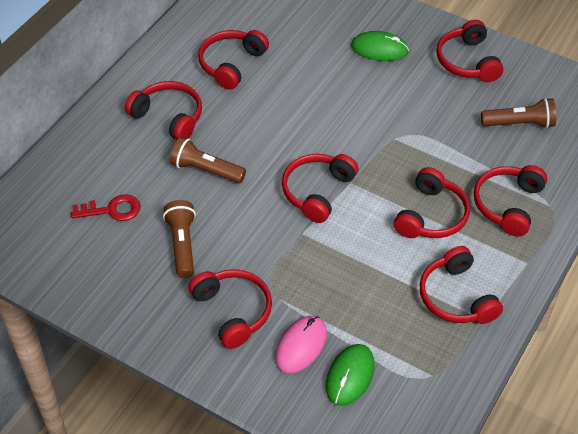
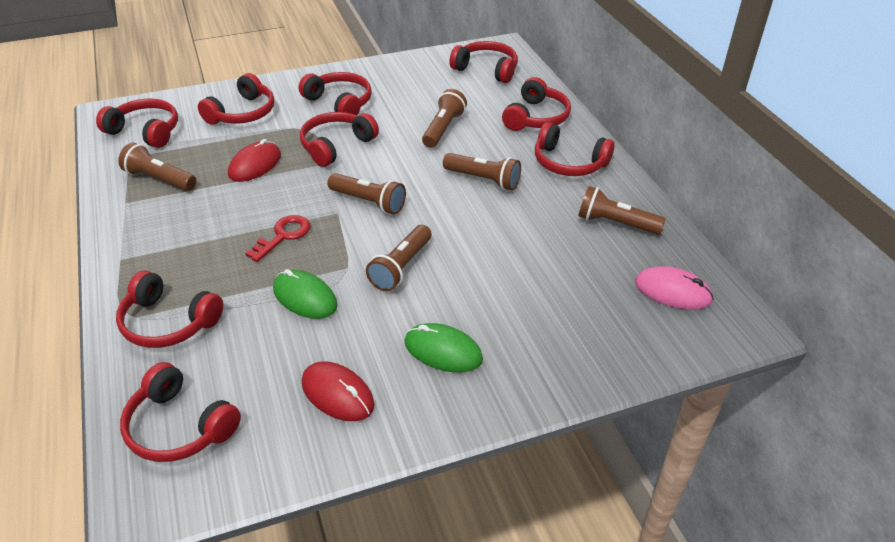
brown flashlight: [163,200,196,278] [170,137,246,183] [481,98,556,128] = 3 -> [118,143,196,191] [327,173,406,214] [366,225,432,291] [422,89,467,148] [443,153,521,190] [578,186,666,235] = 6
red headphones: [125,81,202,140] [188,269,272,349] [198,30,269,90] [282,154,358,223] [394,167,470,238] [420,246,503,324] [436,20,503,82] [474,165,547,237] = 8 -> [96,99,178,148] [116,271,223,348] [120,362,241,462] [198,73,274,125] [299,72,372,116] [300,112,379,167] [449,41,518,83] [502,77,571,131] [535,122,615,176] = 9
red mouse: none = 0 -> [228,139,281,182] [302,361,374,421] = 2

